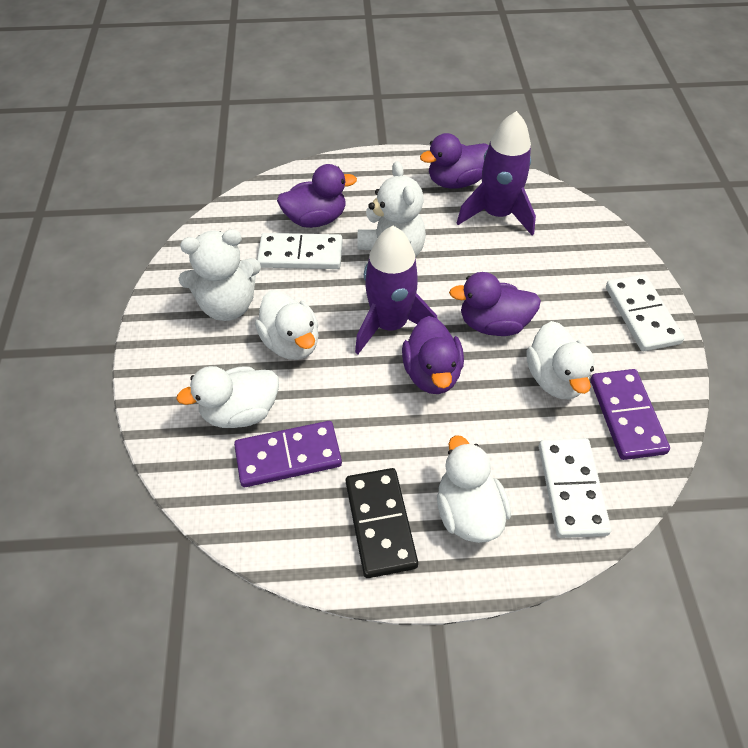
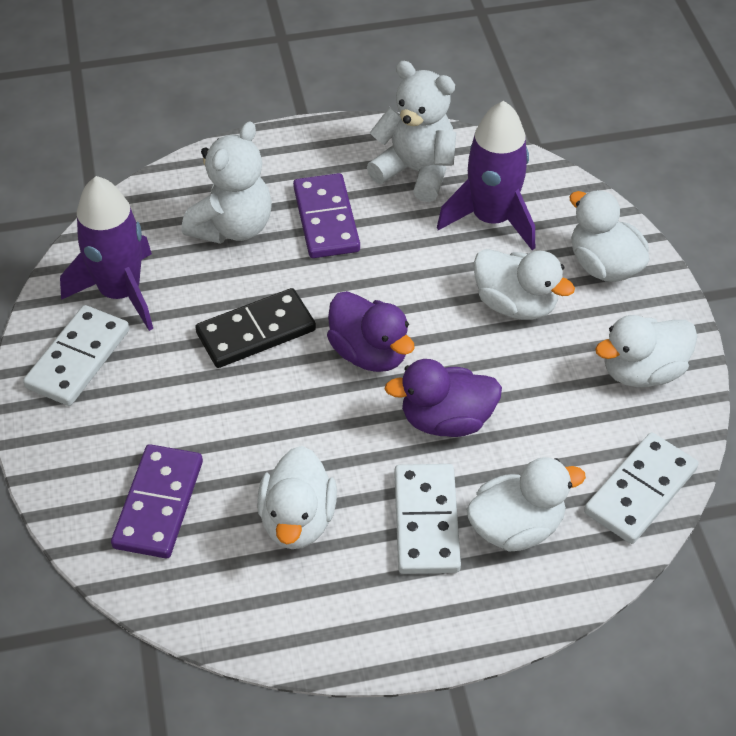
purple duck: [277,164,357,228] [402,316,464,394] [420,133,489,189] [449,272,541,336] = 4 -> [327,291,415,372] [385,359,502,437] = 2
white duck: [176,366,279,428] [255,290,319,360] [437,435,511,543] [527,321,595,399] = 4 -> [257,446,337,549] [466,457,586,552] [474,249,575,320] [569,190,649,282] [595,315,697,387] = 5

